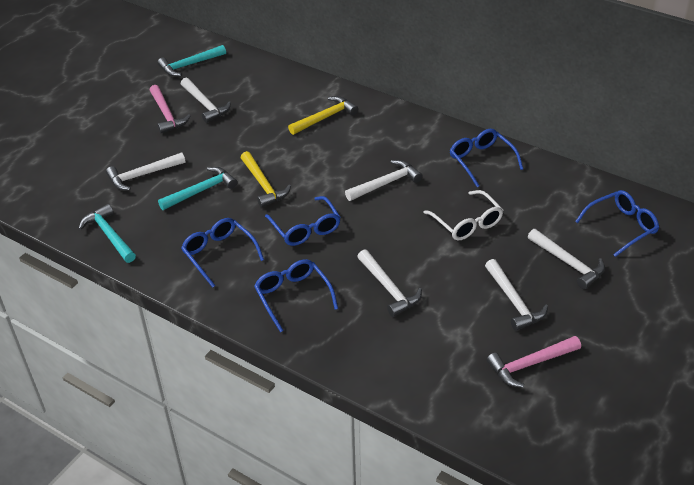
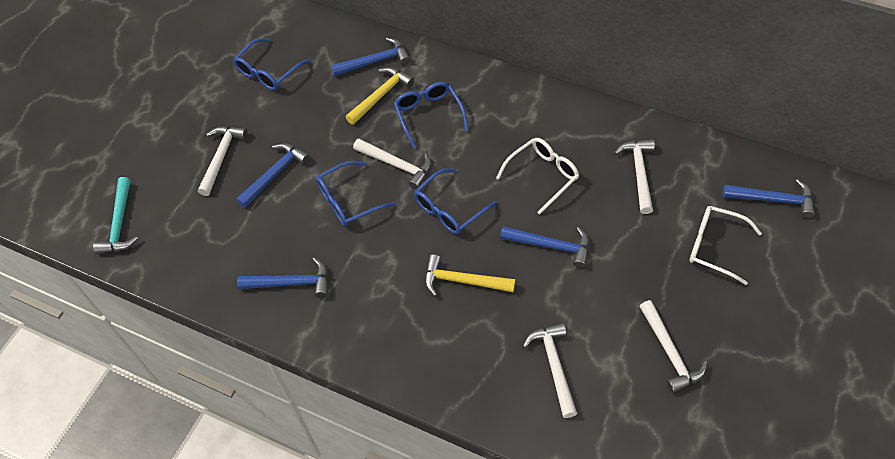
blue glasses: [181,218,264,288] [254,259,338,332] [265,196,341,246] [450,129,523,187] [575,190,659,257] = 5 -> [233,38,310,90] [316,161,395,226] [394,82,468,149] [414,168,497,234] = 4
blue hammer: none = 0 -> [236,143,310,208] [237,257,328,298] [331,38,411,76] [500,226,589,268] [723,179,815,218] = 5
pink hammer: [150,85,191,133] [486,336,581,388] = 2 -> none = 0
turquoise hammer: [79,204,136,263] [157,45,226,76] [158,167,237,210] = 3 -> [93,177,138,254] = 1
white glasses: [423,190,503,240] = 1 -> [496,138,579,215] [689,206,762,285] = 2
white hammer: [106,152,186,190] [181,78,231,123] [345,160,422,201] [357,249,422,317] [485,259,548,331] [528,229,605,289] = 6 -> [198,126,248,196] [353,138,432,190] [523,322,577,418] [614,139,655,214] [639,300,707,393] = 5

